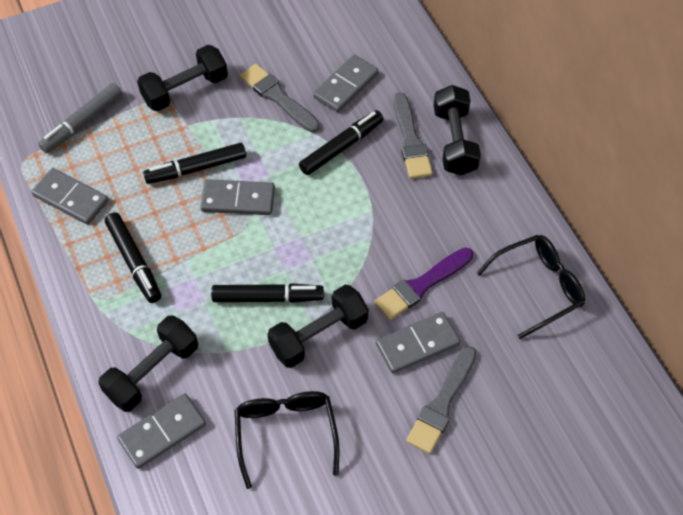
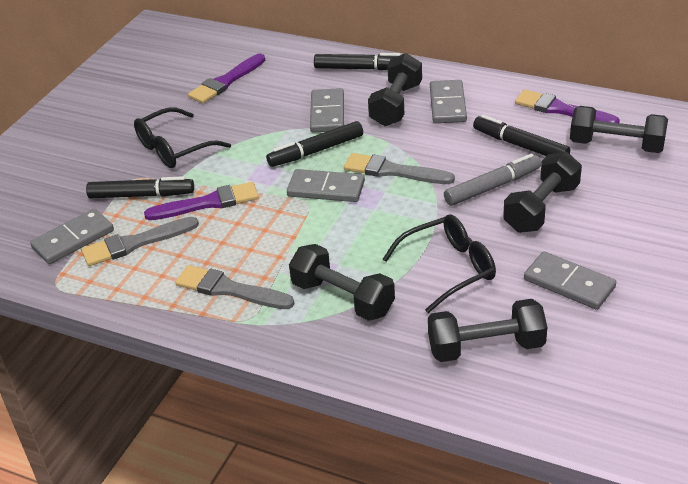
black dumbbell: [98,315,198,412] [137,45,228,111] [267,285,368,368] [434,85,481,175] = 4 -> [289,244,395,321] [368,53,422,126] [428,299,547,362] [503,151,582,233] [570,106,668,153] = 5
purple brush: [374,247,473,320] = 1 -> [144,182,259,220] [188,54,265,103] [515,89,620,123] = 3

